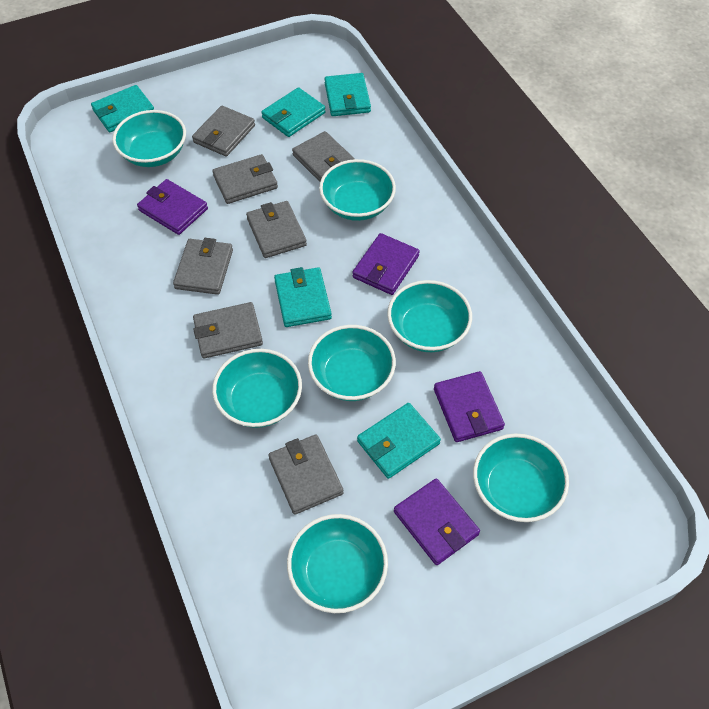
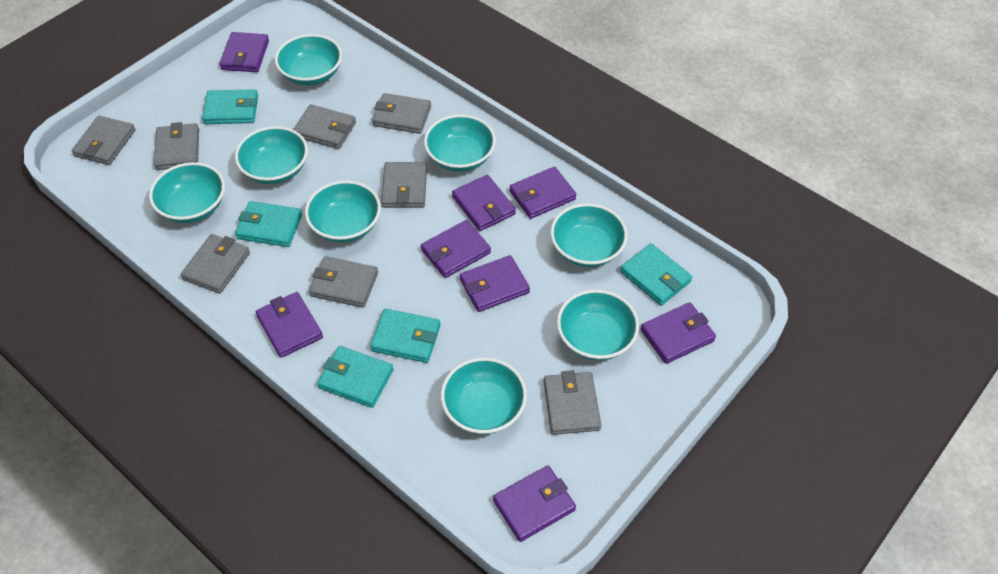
grey wallet: [173,238,233,295] [192,105,255,157] [193,302,263,359] [212,154,278,204] [246,201,307,258] [268,434,344,515] [292,131,355,182] = 7 -> [72,116,135,165] [154,122,199,170] [181,234,250,294] [293,104,356,149] [309,256,378,308] [372,93,431,134] [381,162,427,208] [543,370,601,435] = 8
purple wallet: [137,179,208,235] [352,233,420,295] [394,478,480,565] [434,371,505,442] = 4 -> [219,32,269,72] [256,292,323,358] [421,220,491,278] [452,175,516,231] [460,255,530,312] [493,465,576,542] [509,167,576,219] [641,302,716,364] = 8
turquoise bowl: [113,110,186,167] [212,349,302,428] [287,514,388,613] [308,325,396,401] [319,159,396,221] [387,280,472,352] [473,433,569,522] = 7 -> [149,162,225,223] [235,126,308,184] [275,34,342,85] [305,181,381,243] [424,115,496,172] [441,357,527,434] [550,203,628,267] [557,290,639,361] = 8

